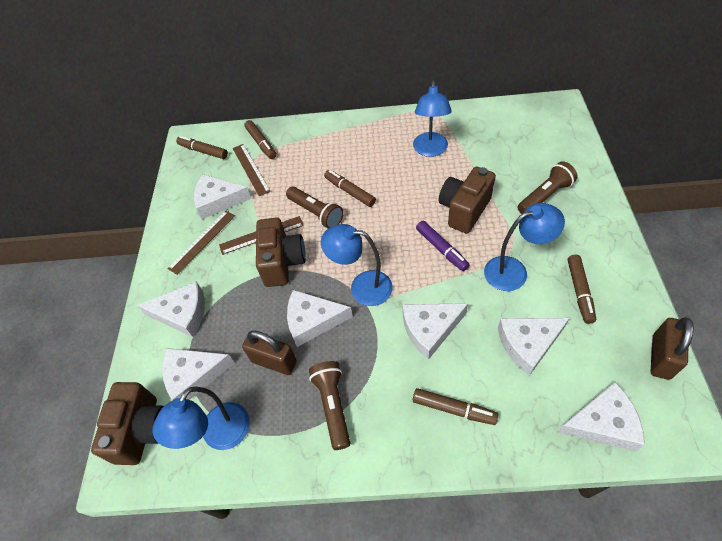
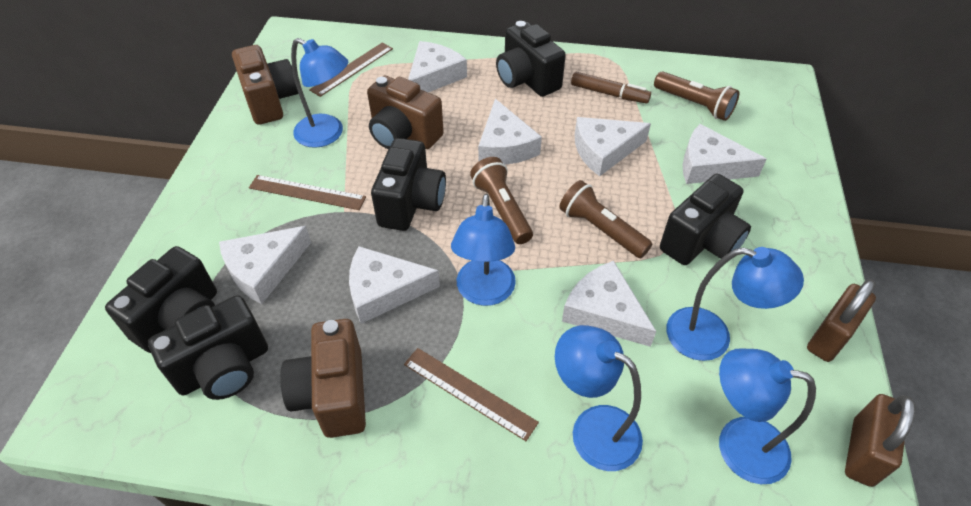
black camera: none = 0 -> [105,246,217,353] [148,295,268,400] [371,138,446,231] [496,21,566,97] [660,174,751,265] = 5
blue lamp: [153,387,250,450] [321,224,393,306] [413,80,452,157] [484,203,565,291] = 4 -> [291,38,348,148] [451,194,516,306] [555,325,643,471] [666,247,804,361] [719,348,816,484] = 5
brown marker: [176,136,228,159] [244,120,276,159] [324,170,376,207] [413,388,498,425] [568,255,596,324] = 5 -> [571,72,651,103] = 1
purple marker: [416,221,470,271] = 1 -> none = 0

